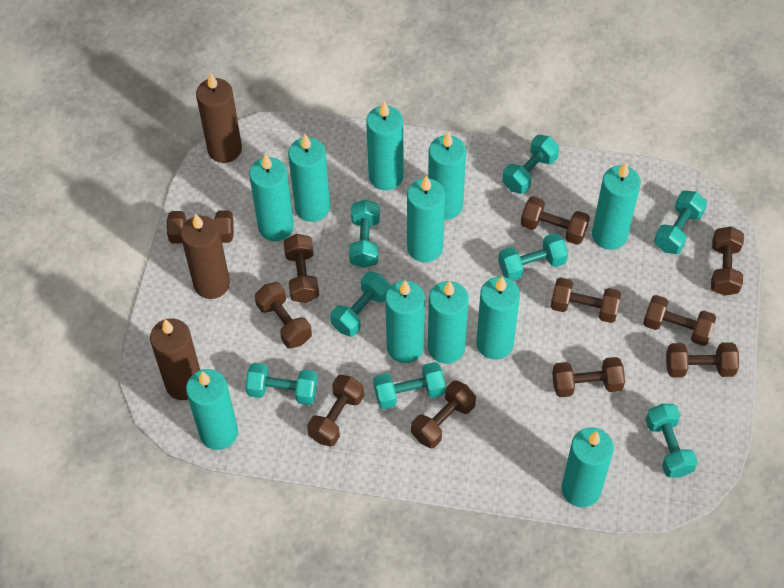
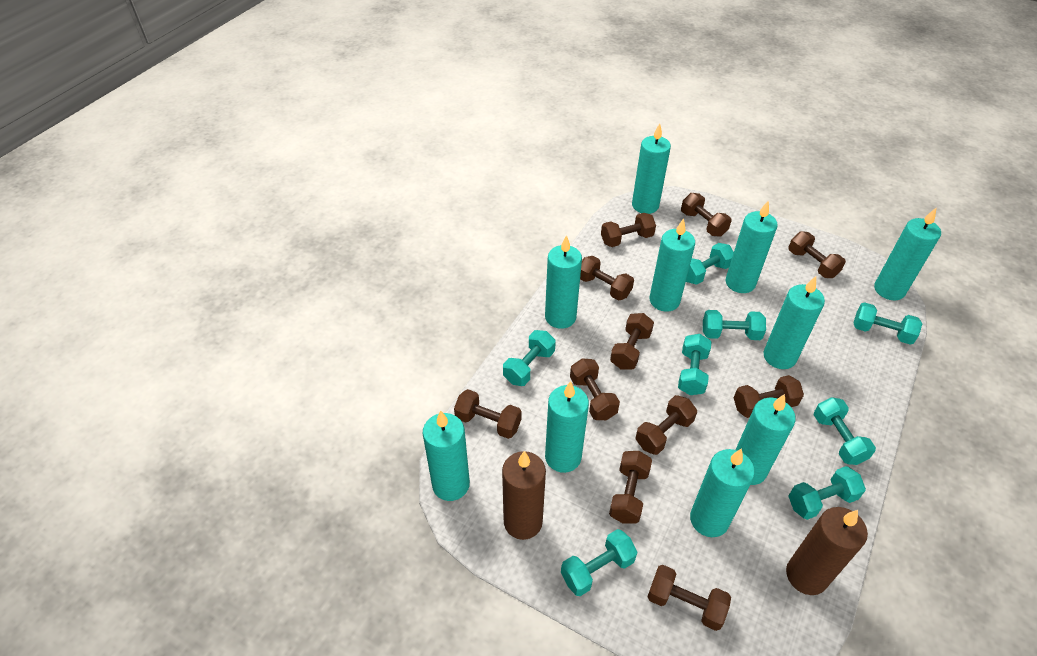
brown candle: [150,319,200,400] [181,214,230,299] [196,73,242,163] = 3 -> [502,451,546,540] [786,507,868,595] = 2
turquoise candle: [186,369,238,450] [249,154,294,241] [288,134,330,222] [366,101,404,190] [385,281,425,363] [407,175,445,262] [428,132,466,220] [428,281,469,364] [476,277,520,360] [562,427,614,507] [592,162,641,250] = 11 -> [423,411,470,501] [545,235,582,329] [545,381,589,473] [632,123,671,214] [649,218,695,312] [690,448,755,537] [726,201,778,293] [736,394,796,485] [764,276,825,369] [874,208,941,301] = 10

